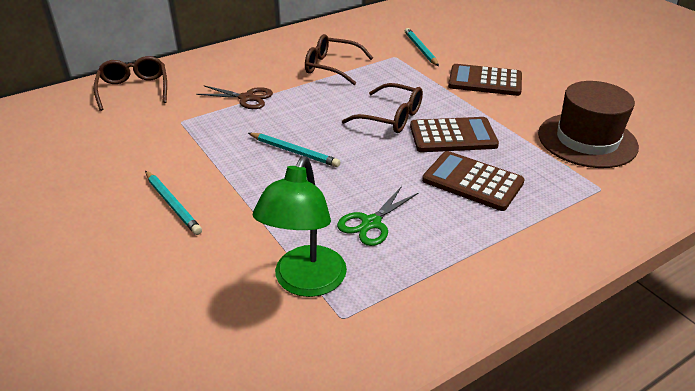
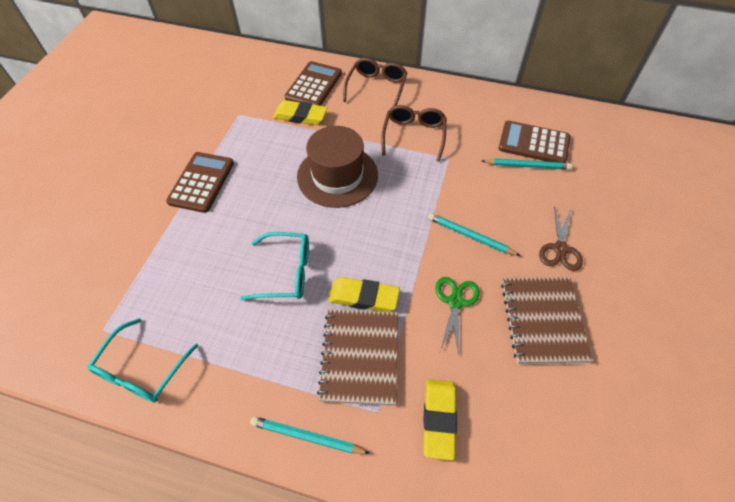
brown glasses: [94,56,167,111] [305,34,373,85] [342,83,423,133] = 3 -> [343,58,407,107] [381,105,446,162] = 2
brown notebook: none = 0 -> [317,310,398,406] [501,277,593,364] = 2
green lamp: [253,156,347,297] = 1 -> none = 0
turquoise glasses: none = 0 -> [88,318,198,403] [240,232,309,300] = 2
yellow eraser: none = 0 -> [273,100,328,125] [328,277,400,312] [423,379,457,460] = 3

